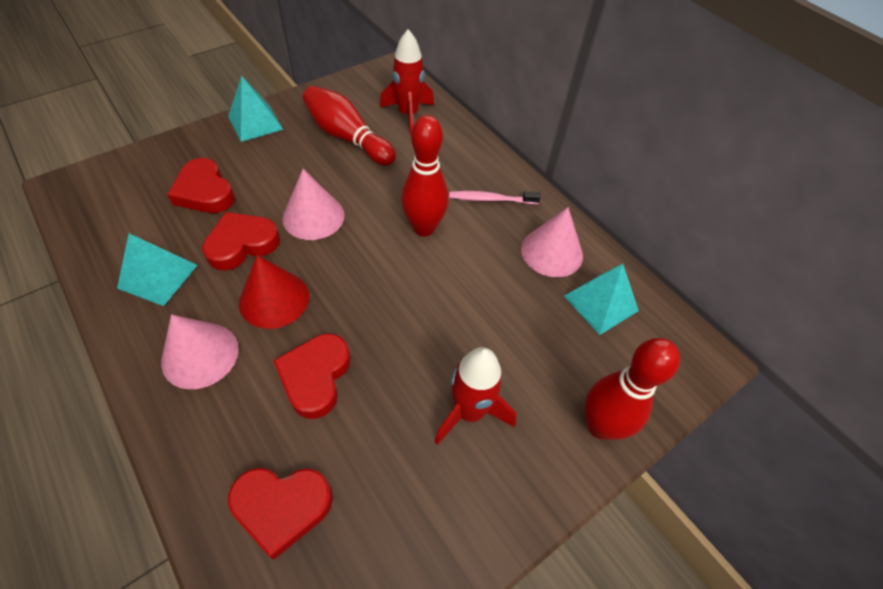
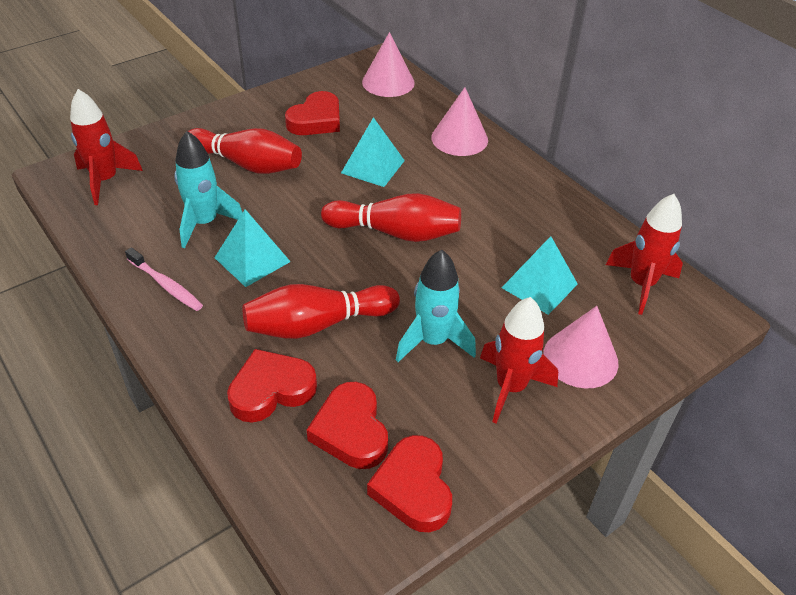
red cone: [239,255,309,329] = 1 -> none = 0
red rocket: [380,29,434,136] [435,347,516,445] = 2 -> [70,89,143,205] [480,297,558,423] [606,194,683,315] = 3
turquoise rocket: none = 0 -> [174,131,242,248] [396,250,476,362] = 2

